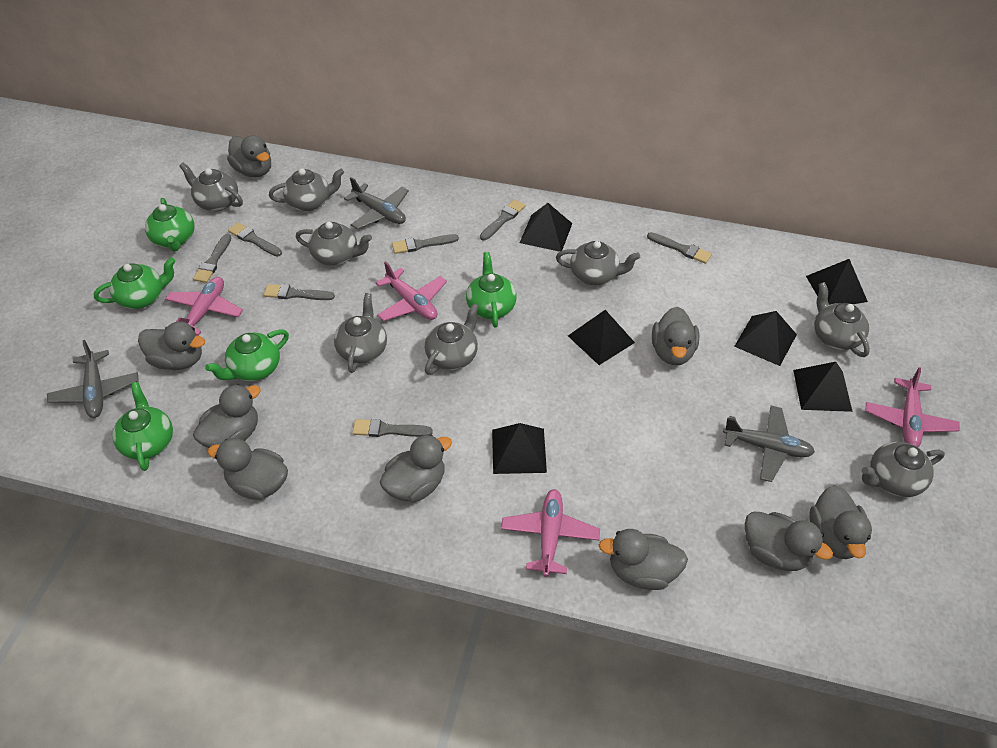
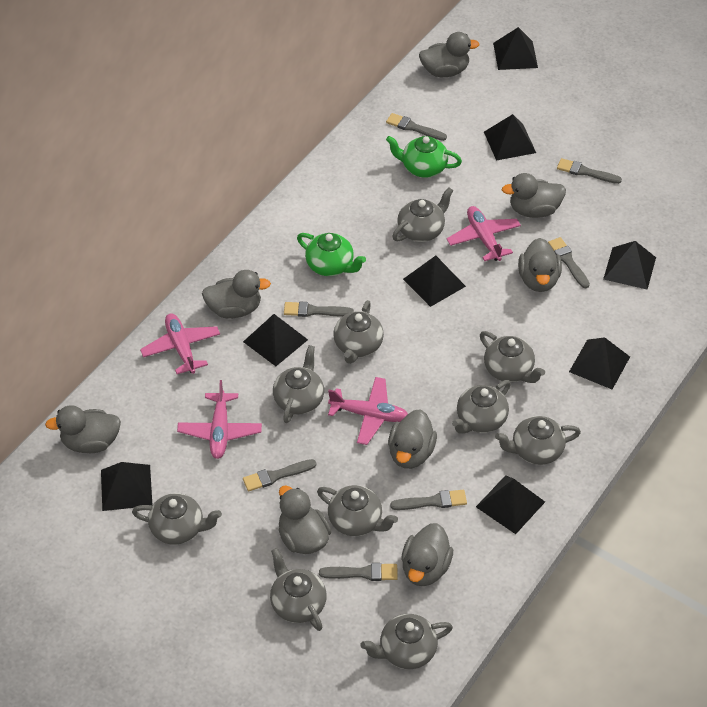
black pyramid: [492,423,547,474] [520,203,573,252] [568,310,635,365] [734,311,797,366] [793,362,853,412] [806,259,868,305] = 6 -> [101,462,152,511] [243,314,308,366] [403,256,466,307] [476,475,545,534] [484,114,536,161] [493,27,538,70] [569,337,630,389] [603,241,656,290] = 8
green teapot: [94,257,176,309] [112,382,173,471] [145,198,195,252] [205,329,289,381] [466,252,517,328] = 5 -> [297,233,366,276] [386,136,462,178] = 2
grey duck: [138,321,205,370] [193,384,261,448] [208,438,288,500] [227,135,271,177] [380,434,452,502] [599,529,688,590] [652,307,699,365] [745,512,833,571] [809,485,872,559] = 9 -> [45,405,121,453] [202,270,271,319] [279,485,332,554] [388,409,437,469] [401,523,453,586] [419,32,480,77] [502,173,566,218] [518,238,562,292] = 8
grey plane: [47,340,139,418] [344,177,409,229] [723,406,815,482] = 3 -> none = 0
grey teapot: [179,163,243,211] [269,168,344,211] [296,222,372,266] [334,293,387,373] [425,303,479,375] [556,241,640,285] [814,282,870,357] [862,442,945,497] = 8 -> [132,493,222,545] [270,548,327,631] [273,345,324,423] [317,485,398,536] [333,300,384,364] [361,614,453,669] [392,187,453,242] [452,380,511,434] [480,331,545,383] [495,416,581,465] = 10

